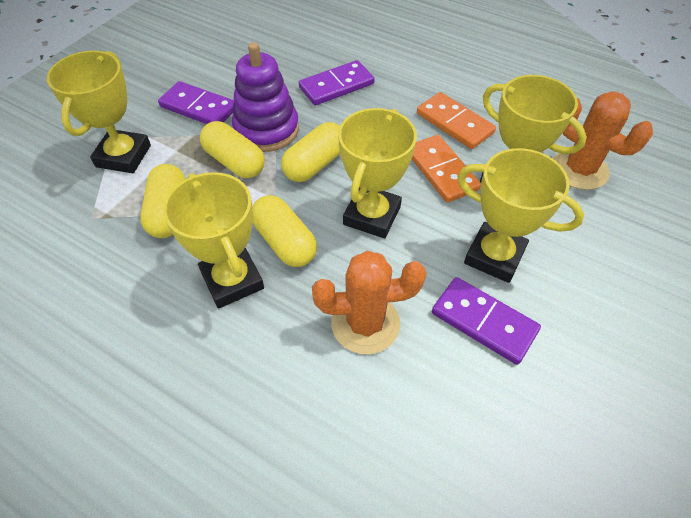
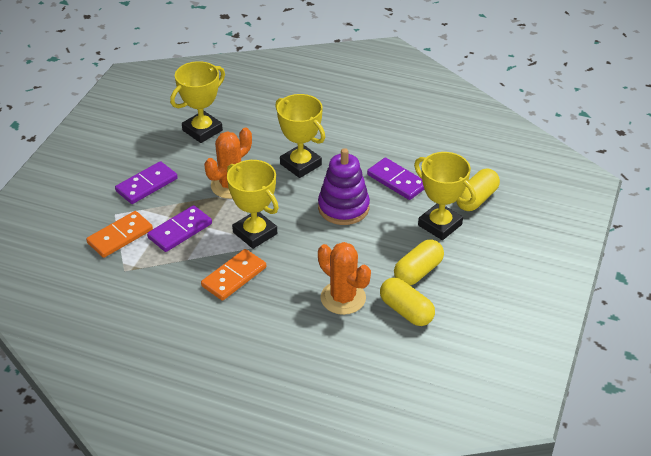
yellow capsule: [140,164,186,238] [200,121,265,178] [253,195,317,267] [281,122,340,182] = 4 -> [380,277,435,326] [394,239,444,285] [456,169,500,211] = 3
yellow trophy: [47,51,151,173] [163,172,264,309] [338,108,417,238] [458,148,584,283] [480,75,587,182] = 5 -> [170,61,225,143] [227,160,279,249] [275,94,325,178] [414,152,476,240] = 4

